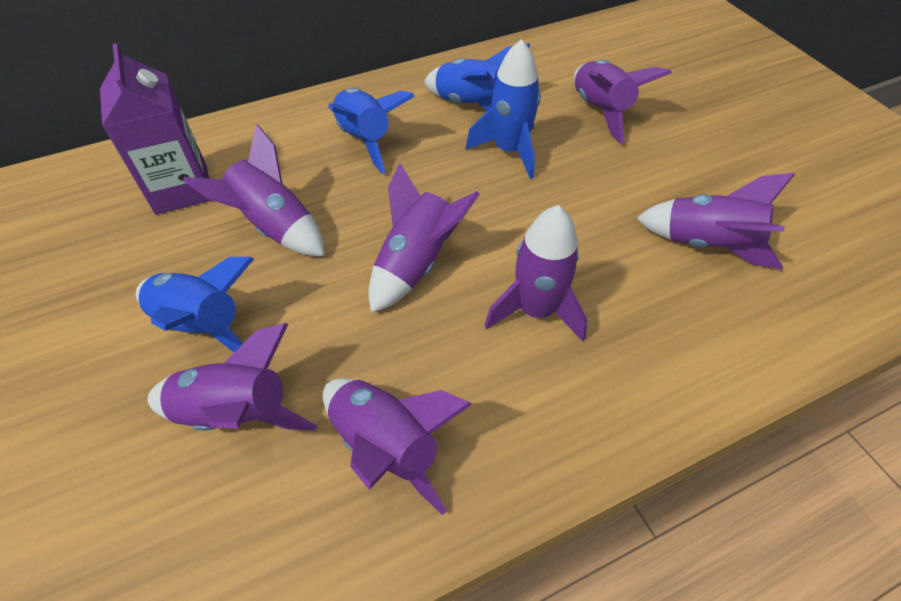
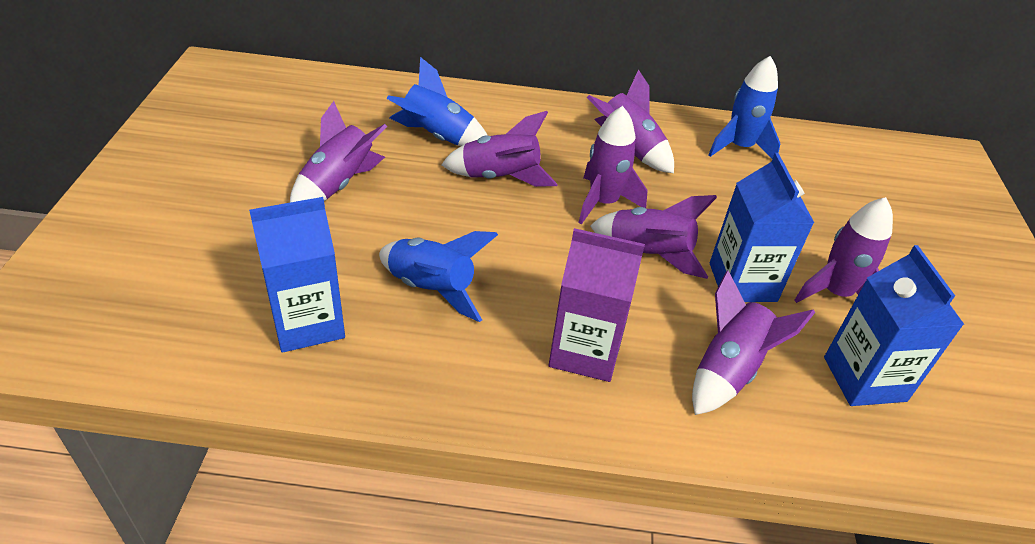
blue carton: none = 0 -> [249,197,345,353] [710,153,814,302] [824,245,965,406] = 3
blue rocket: [136,257,254,352] [328,88,415,174] [424,43,530,111] [465,39,541,179] = 4 -> [379,231,498,322] [386,57,487,146] [708,56,781,159] = 3

